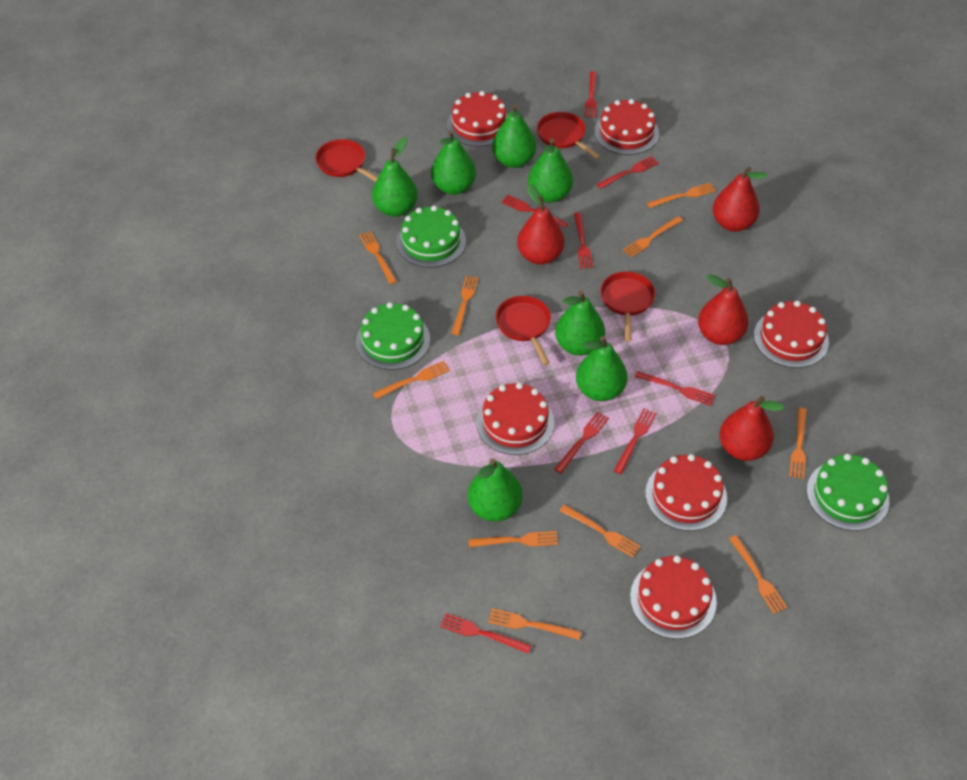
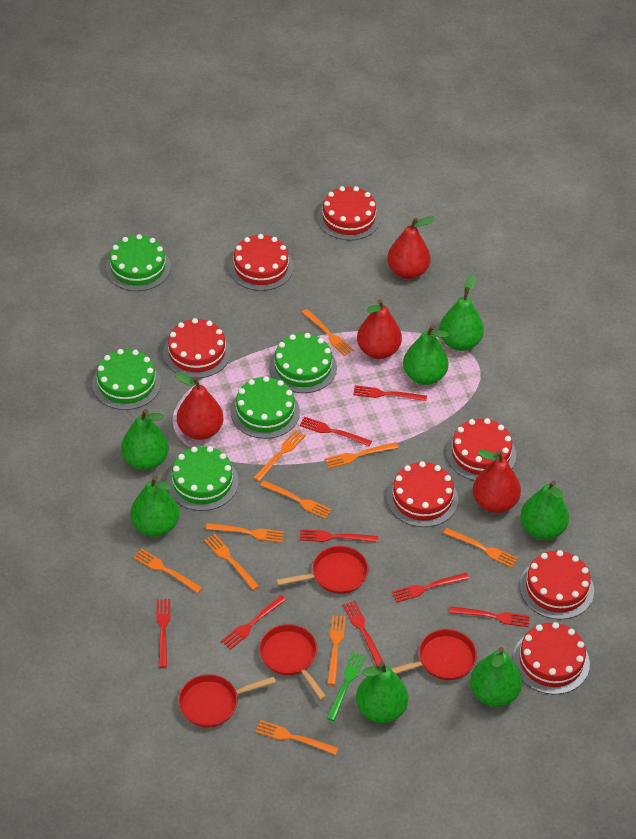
green cake: [356,302,430,370] [396,206,466,268] [807,454,889,531] = 3 -> [92,349,161,410] [106,234,171,291] [167,446,238,511] [231,376,300,439] [269,333,337,393] = 5
green fork: none = 0 -> [327,652,366,721] = 1
red cake: [447,91,508,147] [476,383,554,455] [594,99,659,155] [630,556,717,639] [645,454,727,531] [754,301,829,368] = 6 -> [163,318,231,378] [229,234,293,291] [317,186,381,241] [386,461,458,527] [446,418,516,481] [513,622,590,695] [520,550,594,620] = 7

